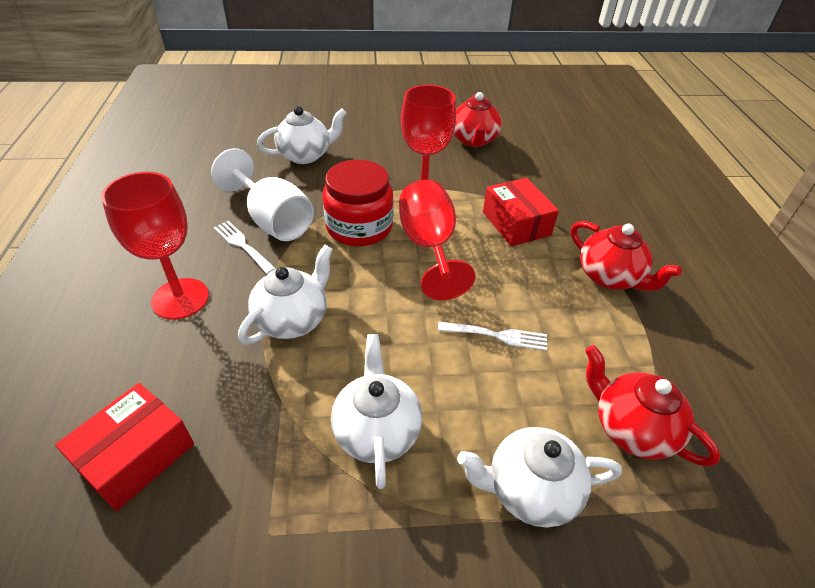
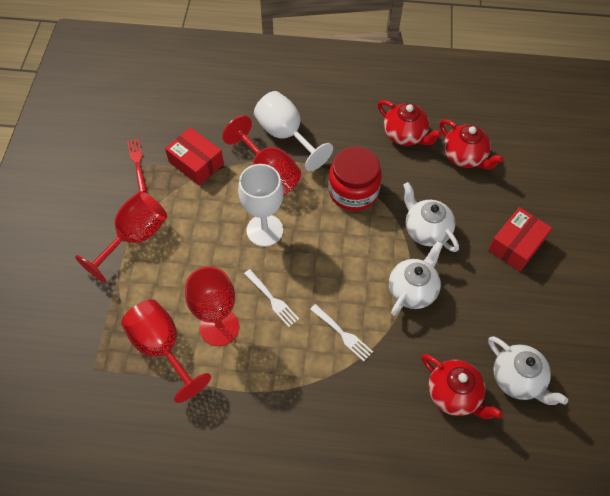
red fork: none = 0 -> [127,138,147,192] = 1
red goblet: [101,172,209,319] [399,180,476,300] [401,85,456,192] = 3 -> [75,191,167,283] [121,299,211,403] [185,266,239,346] [222,115,301,195] = 4
white goblet: [211,148,314,241] = 1 -> [238,164,284,247] [254,91,333,171] = 2
white teapot: [238,245,333,345] [257,106,347,164] [331,334,422,489] [457,427,622,527] = 4 -> [389,241,443,316] [403,182,459,252] [488,336,568,405] = 3

